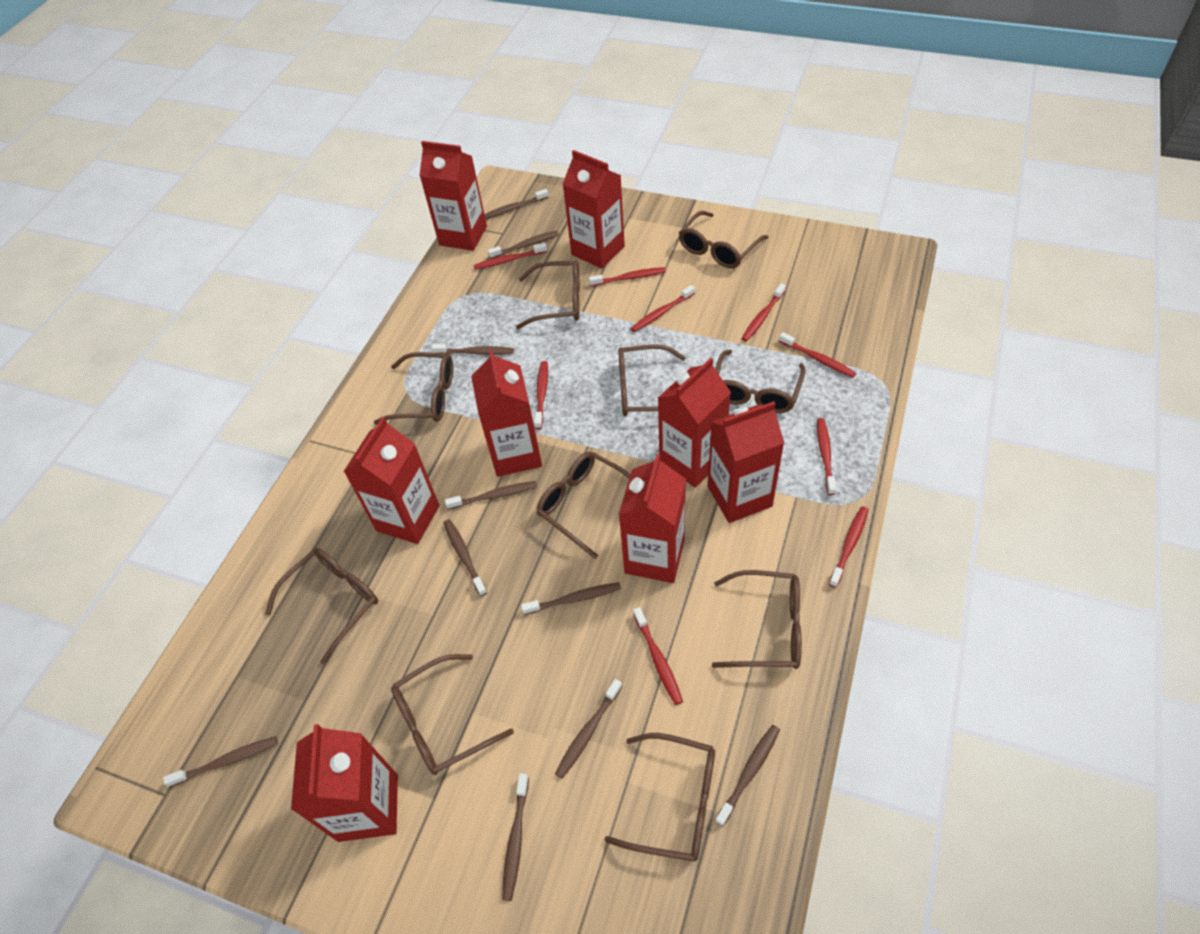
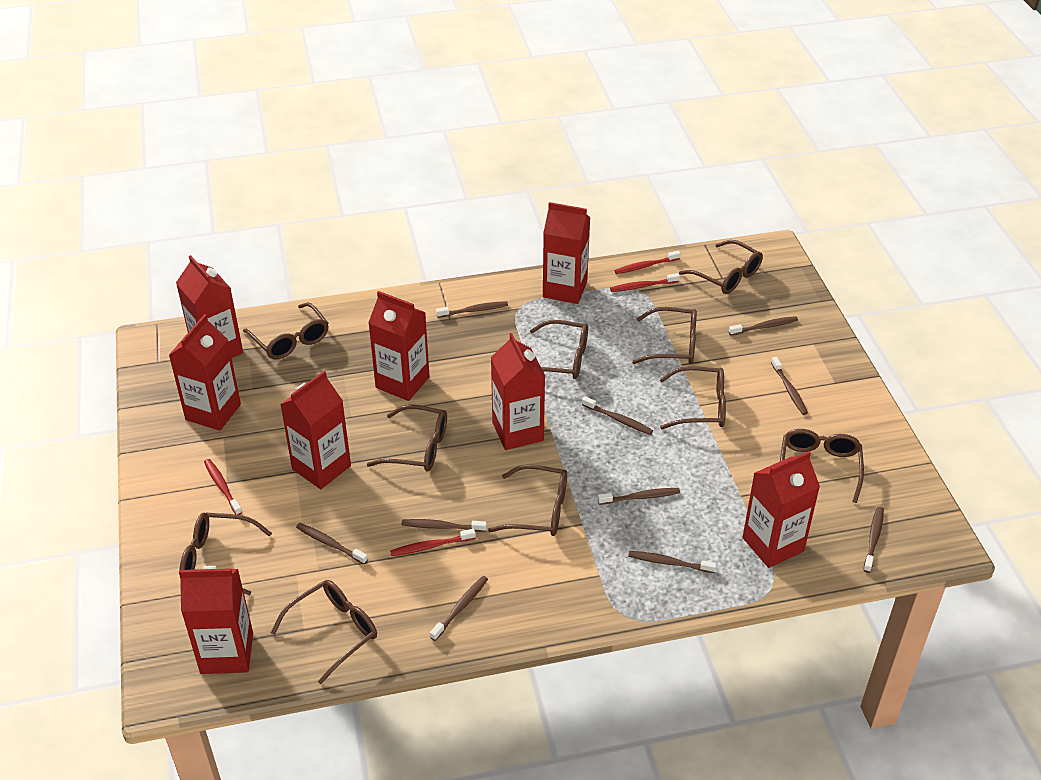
red toothbrush: [473,243,547,270] [534,361,548,429] [589,267,666,287] [631,285,695,332] [633,607,683,705] [741,283,786,342] [779,332,856,378] [817,418,836,495] [829,506,869,588] = 9 -> [204,459,242,515] [390,529,476,556] [610,273,680,292] [614,251,681,274] = 4

